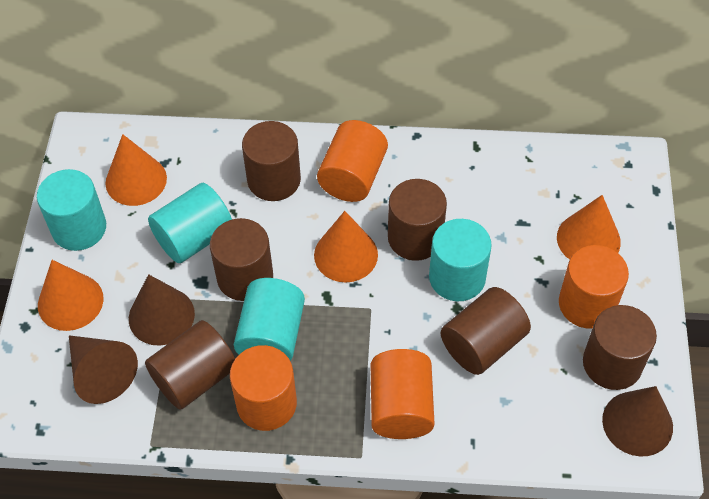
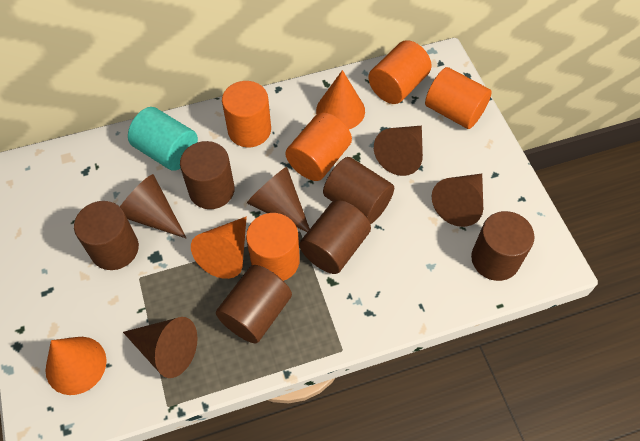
brown cone: [69,335,138,404] [129,274,195,346] [602,386,673,457] = 3 -> [120,174,187,239] [123,317,197,378] [247,167,310,232] [374,126,423,176] [432,174,483,227] = 5
orange cone: [38,260,103,331] [105,134,167,206] [314,211,378,282] [557,195,621,260] = 4 -> [45,337,107,395] [191,217,247,279] [316,70,365,129] = 3
orange cylinder: [230,345,297,431] [317,120,388,202] [371,349,435,439] [559,245,629,329] = 4 -> [222,81,271,147] [246,213,300,281] [285,112,352,181] [368,40,432,104] [425,67,492,129] = 5
turquoise cylinder: [37,169,106,251] [148,183,232,263] [234,278,305,361] [429,219,492,301] = 4 -> [128,107,198,171] = 1

